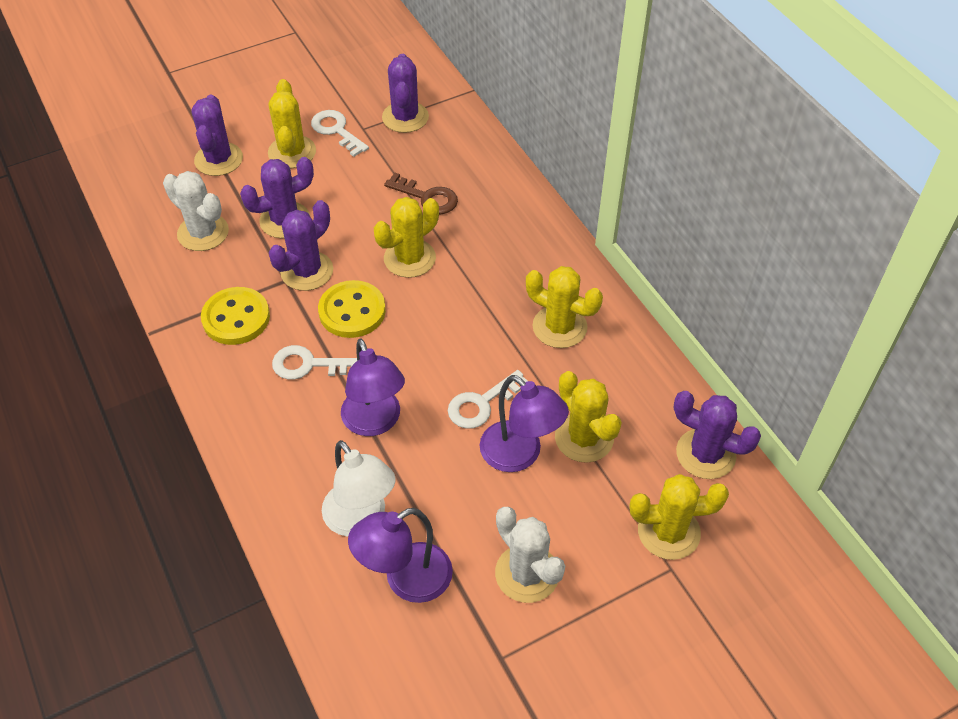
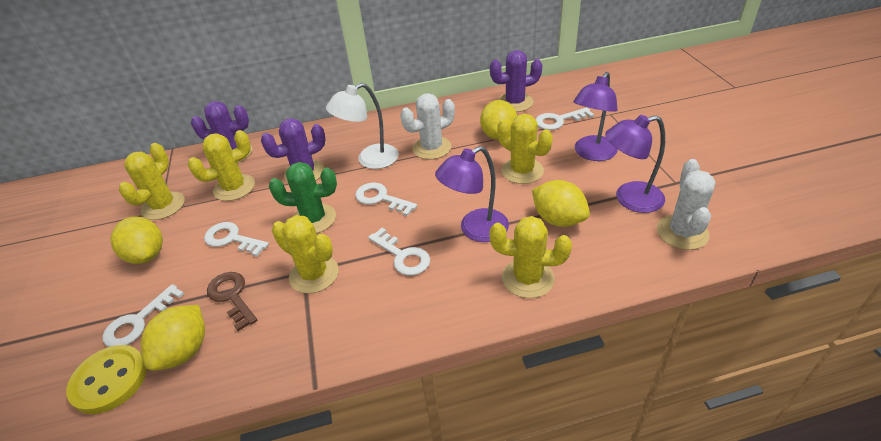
green cactus: none = 0 -> [269,162,337,233] = 1
purple cactus: [191,95,243,176] [240,157,314,238] [269,200,333,291] [382,54,429,133] [674,391,761,479] = 5 -> [191,101,252,163] [261,118,326,182] [490,50,542,112] = 3
white key: [272,345,357,380] [311,110,369,157] [448,370,527,429] = 3 -> [103,284,184,347] [204,222,269,256] [355,183,417,216] [368,228,430,276] [535,107,594,130] = 5
yellow button: [201,287,270,345] [318,280,386,338] = 2 -> [66,345,147,414] = 1
yellow lemon: none = 0 -> [110,216,163,264] [141,305,205,371] [480,100,517,140] [532,180,590,227] = 4

